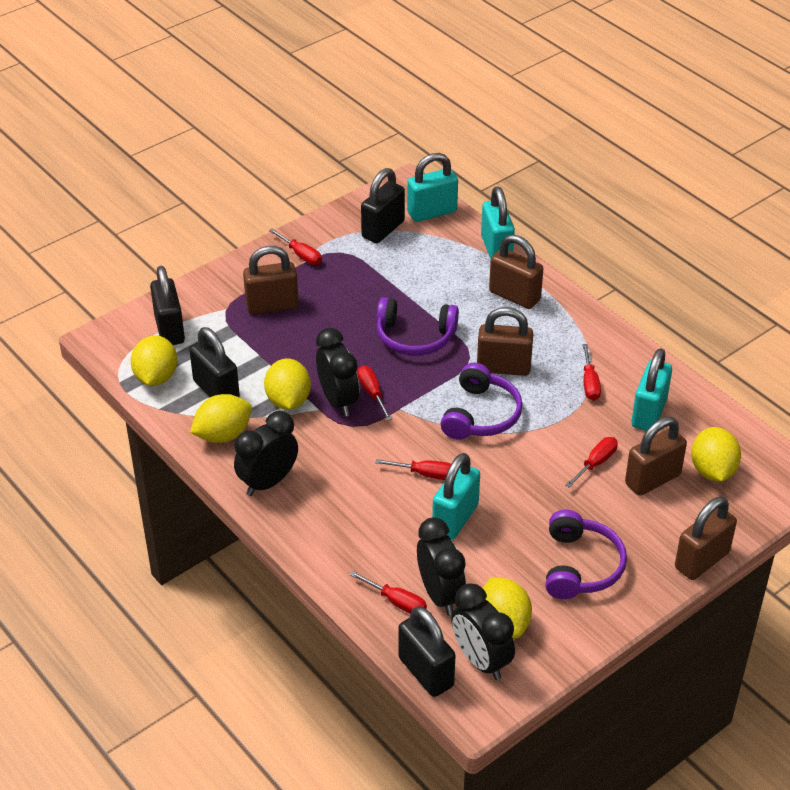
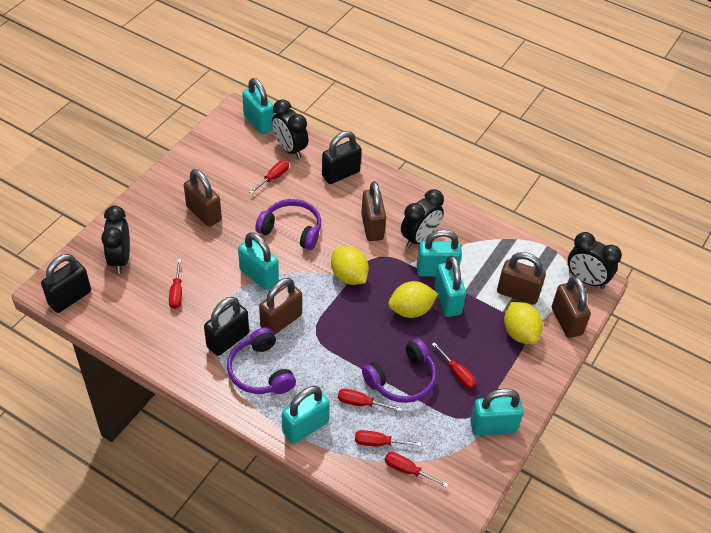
black padlock: [150,266,185,345] [189,327,240,397] [361,168,405,243] [398,606,456,697] = 4 -> [41,254,91,313] [204,297,249,356] [322,131,362,184] = 3
turquoise padlock: [407,153,458,222] [432,453,480,540] [481,186,515,259] [631,348,672,431] = 4 -> [238,232,279,290] [242,78,274,134] [282,386,330,444] [417,230,462,277] [434,256,466,317] [470,388,524,435] = 6
yellow lemon: [131,336,177,386] [190,394,252,443] [264,358,311,410] [483,578,532,639] [691,427,741,482] = 5 -> [331,246,369,285] [388,281,438,318] [504,302,543,344] = 3

